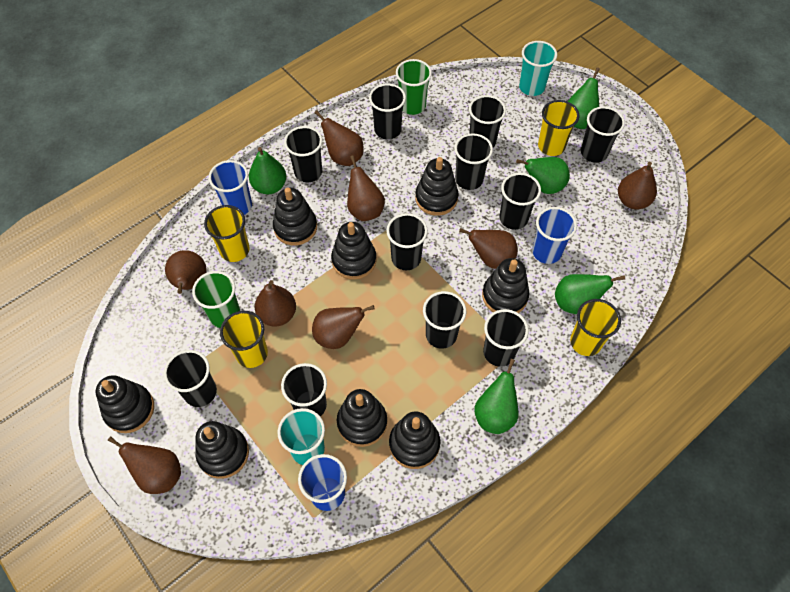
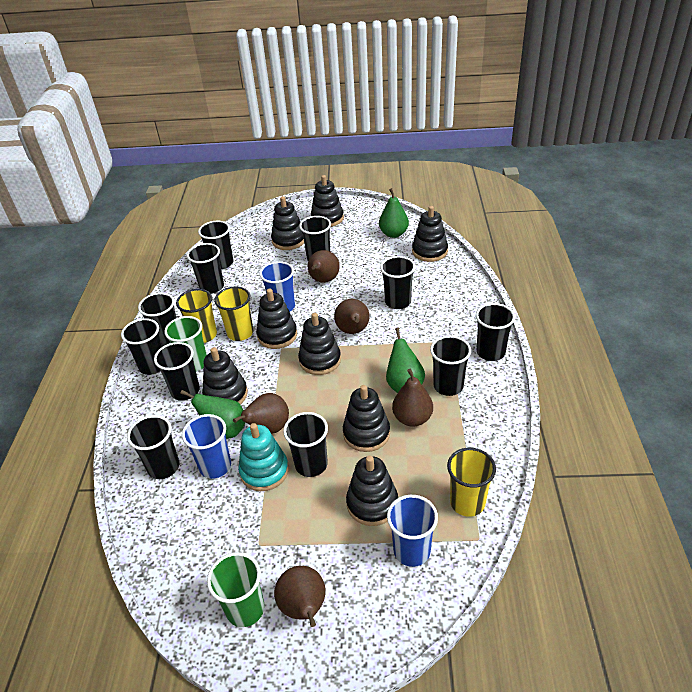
brown pear: [108,436,181,494] [165,250,207,294] [255,280,296,327] [312,305,375,349] [315,110,364,166] [347,155,385,221] [459,228,518,269] [618,162,657,209] = 8 -> [233,393,289,434] [274,566,326,627] [308,250,340,283] [334,299,370,334] [392,369,433,427] = 5
green pear: [249,147,286,194] [474,359,519,434] [516,157,570,194] [555,274,625,314] [567,67,600,129] = 5 -> [181,390,245,439] [379,188,409,238] [386,327,425,393] = 3
turquoise cup: [277,408,325,465] [519,41,557,96] = 2 -> none = 0
turquoise stacking toy: none = 0 -> [238,423,289,491] = 1
yellow cup: [204,205,250,262] [220,311,268,368] [538,100,579,156] [570,299,621,356] = 4 -> [176,289,217,343] [214,287,253,341] [447,448,496,517] = 3

